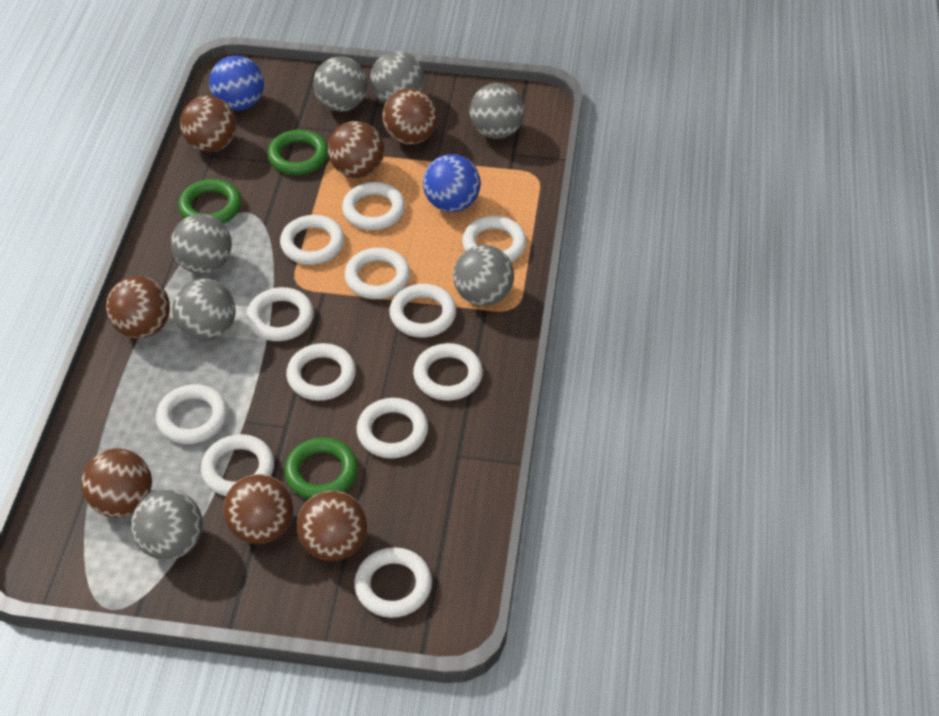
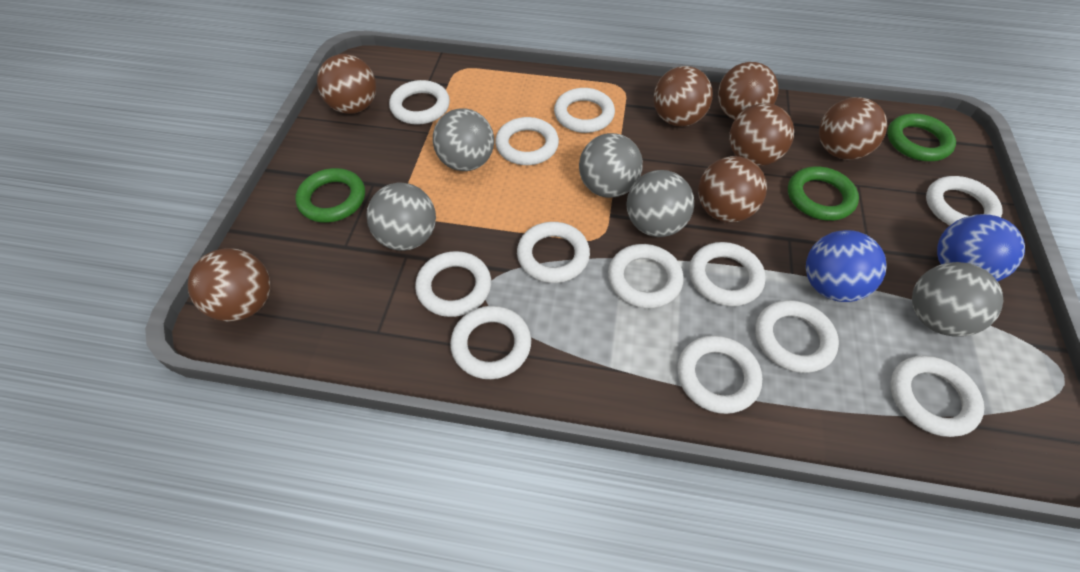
grey ball: [131,489,203,560] [171,214,232,274] [172,279,236,341] [313,56,368,112] [370,51,424,103] [453,245,514,306] [470,83,525,139] = 7 -> [366,183,436,251] [433,108,494,171] [579,133,643,198] [626,170,694,237] [912,262,1004,337] = 5

